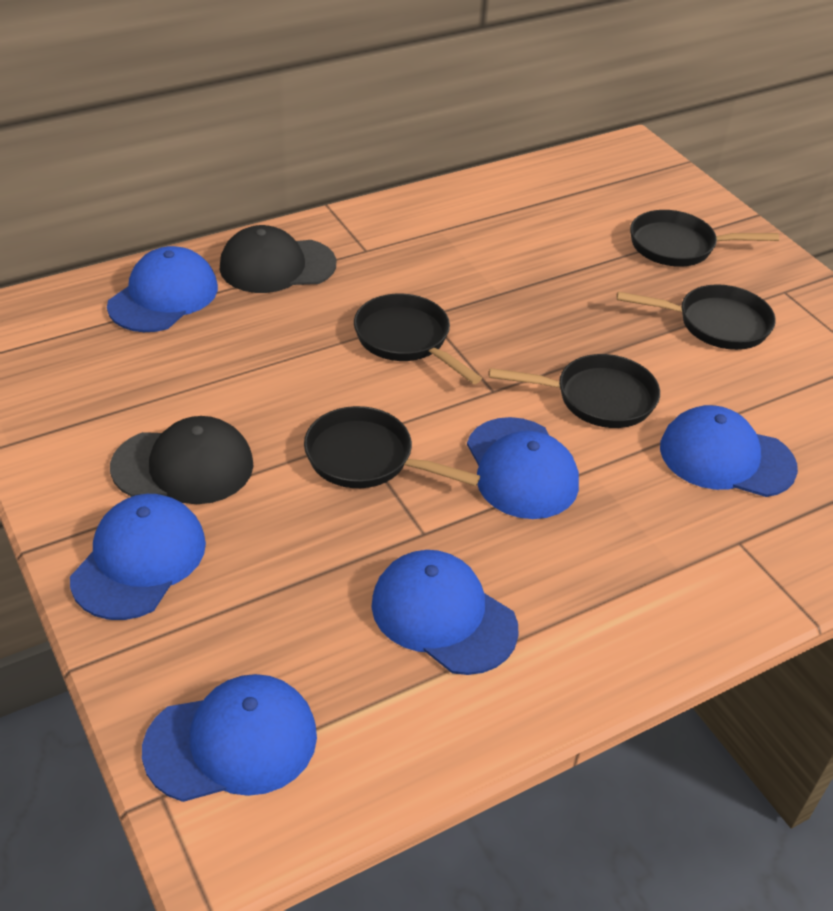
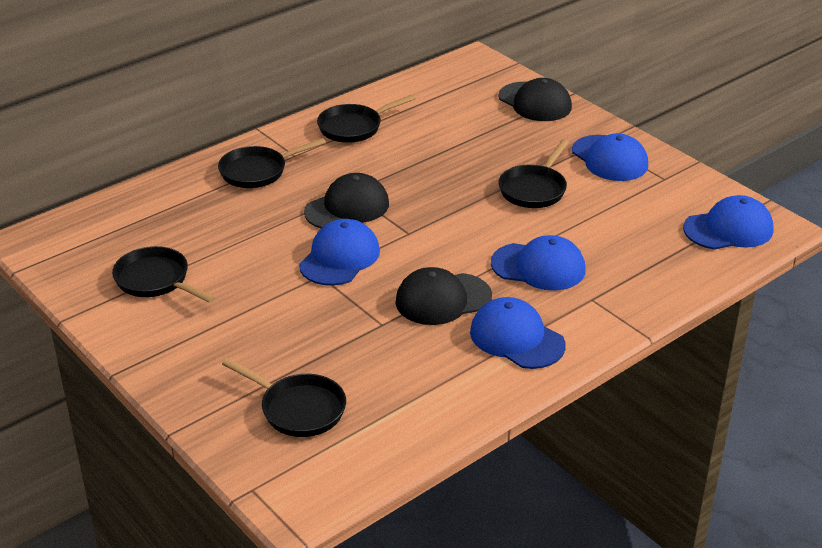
black cap: [110,416,253,504] [220,225,336,293] = 2 -> [304,173,389,228] [395,267,492,325] [498,78,572,121] = 3
blue cap: [70,494,206,620] [107,246,218,332] [142,674,317,802] [371,550,519,675] [467,417,579,519] [660,405,798,497] = 6 -> [299,219,380,286] [470,297,565,369] [491,235,585,291] [572,133,648,181] [683,195,774,250] = 5

